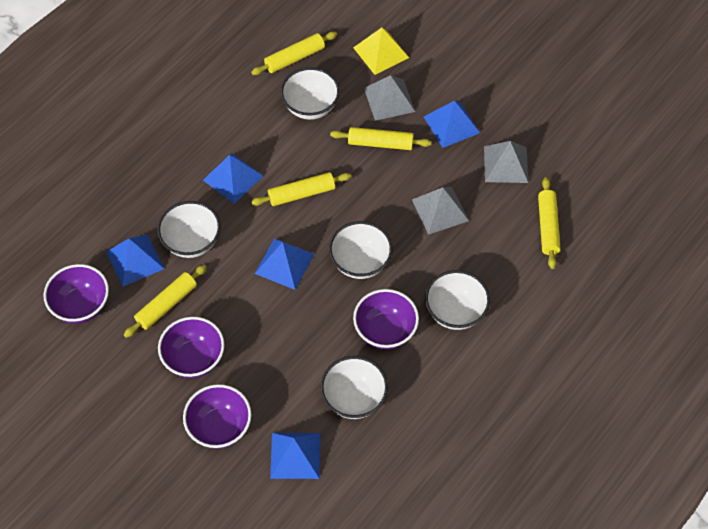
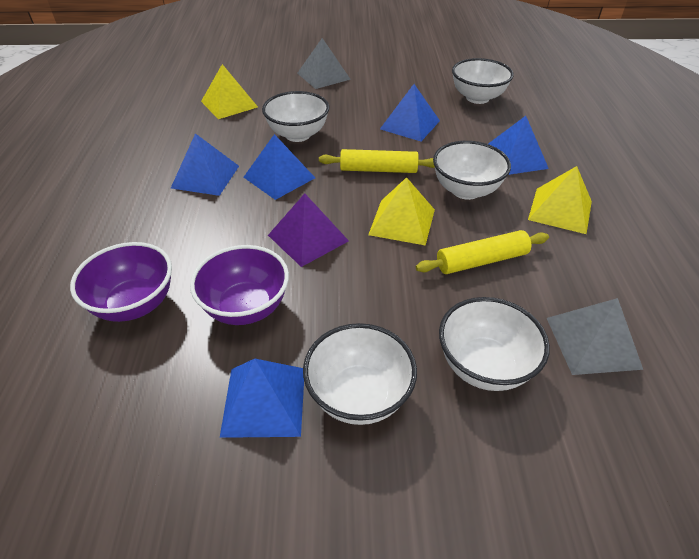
grey pyramid: [364,75,415,121] [412,187,469,235] [484,141,528,183] = 3 -> [297,38,351,89] [547,298,643,375] = 2
purple bowl: [44,264,109,324] [158,317,225,378] [183,384,252,449] [353,289,419,350] = 4 -> [70,242,172,322] [190,245,289,325] = 2
purple pyramid: none = 0 -> [268,193,349,267] = 1
yellow pyramid: [353,28,409,75] = 1 -> [201,64,258,119] [368,177,435,246] [528,166,592,234] = 3
yellow rolling pin: [124,265,207,338] [251,32,337,75] [251,172,351,206] [330,127,431,150] [538,177,561,269] = 5 -> [319,149,435,173] [416,230,549,274] = 2

